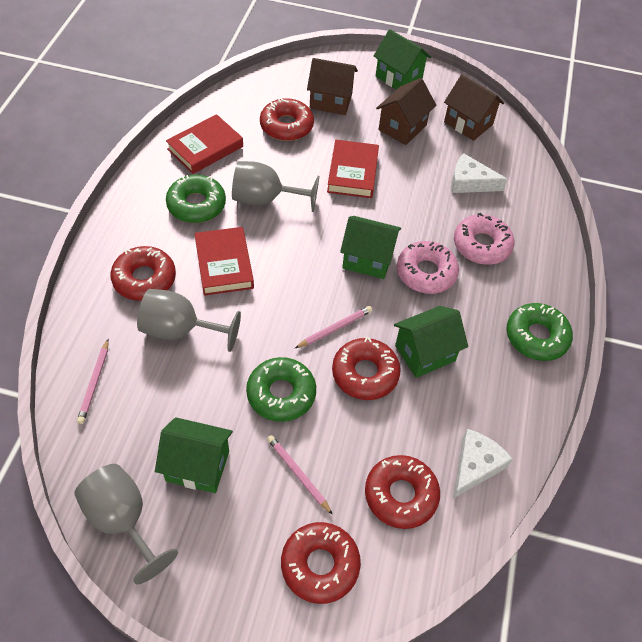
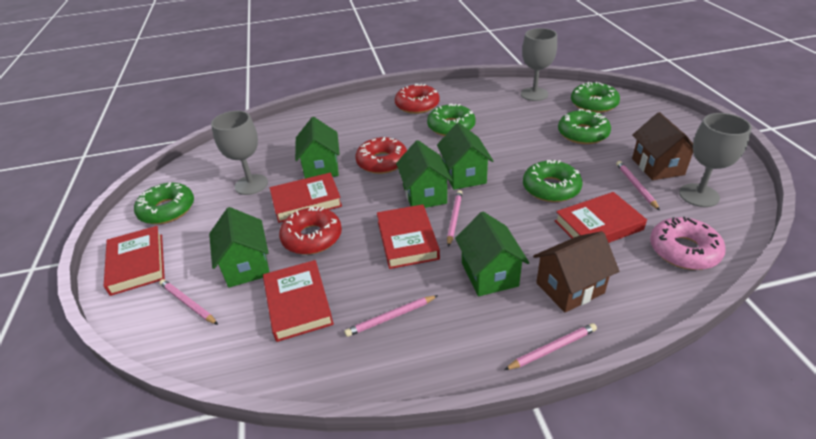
brown house: [307,58,358,115] [376,78,436,145] [444,75,504,141] = 3 -> [533,231,619,312] [632,112,693,180] = 2
green donut: [166,175,226,223] [246,357,316,422] [506,303,573,361] = 3 -> [134,183,194,224] [427,104,476,136] [523,160,582,202] [558,109,611,144] [571,82,620,113] = 5
green house: [155,417,233,493] [340,216,401,279] [374,29,431,90] [394,306,468,378] = 4 -> [209,207,270,288] [295,117,340,179] [396,140,453,208] [437,123,493,190] [455,212,529,296] = 5
pink donut: [397,241,459,294] [454,213,515,265] = 2 -> [650,217,726,270] = 1
pink pencil: [77,339,109,424] [267,435,333,515] [295,306,372,348] = 3 -> [159,279,218,325] [344,295,438,337] [447,190,462,247] [504,323,597,370] [616,161,660,211] = 5
red book: [166,114,243,174] [194,227,254,296] [327,140,379,198] = 3 -> [104,226,165,296] [263,260,334,342] [270,173,342,223] [377,204,440,269] [555,192,647,243] = 5
red donut: [110,246,176,301] [260,98,314,141] [281,522,361,604] [332,337,401,400] [365,455,440,529] = 5 -> [279,207,342,255] [355,137,407,174] [395,84,439,114] = 3
white cheese: [451,153,508,193] [453,429,513,499] = 2 -> none = 0

